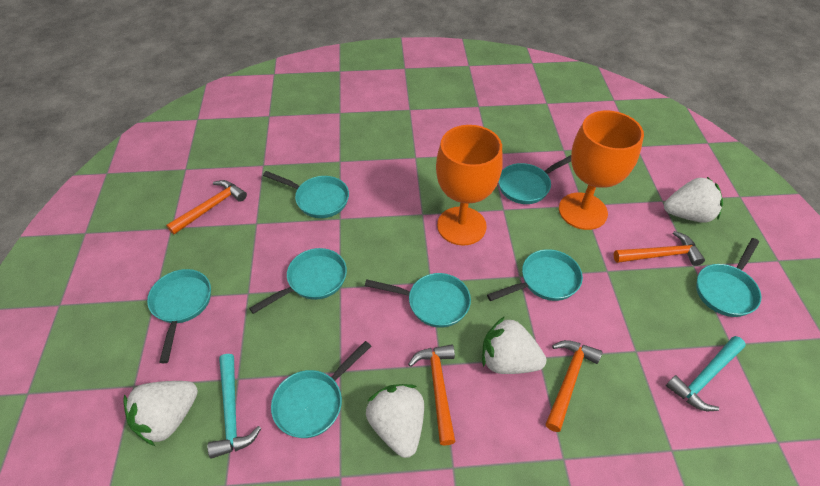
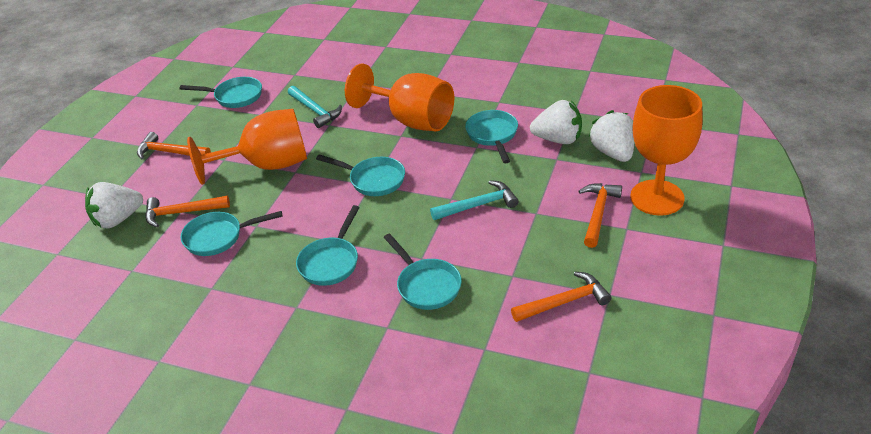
orange goblet: [436,125,503,246] [559,111,644,230] = 2 -> [187,109,307,185] [345,63,454,132] [630,85,703,216] = 3
turquoise pan: [147,269,211,363] [249,248,347,314] [263,171,349,218] [271,341,371,438] [365,273,471,328] [487,249,583,301] [499,155,571,204] [696,238,761,317] = 8 -> [180,77,262,108] [181,211,283,256] [296,205,360,286] [316,154,405,196] [384,233,462,310] [465,110,518,163] = 6
white strawberry: [123,381,198,446] [366,384,424,458] [482,316,546,374] [664,177,723,223] = 4 -> [85,182,143,229] [530,100,582,144] [589,110,635,162] = 3

